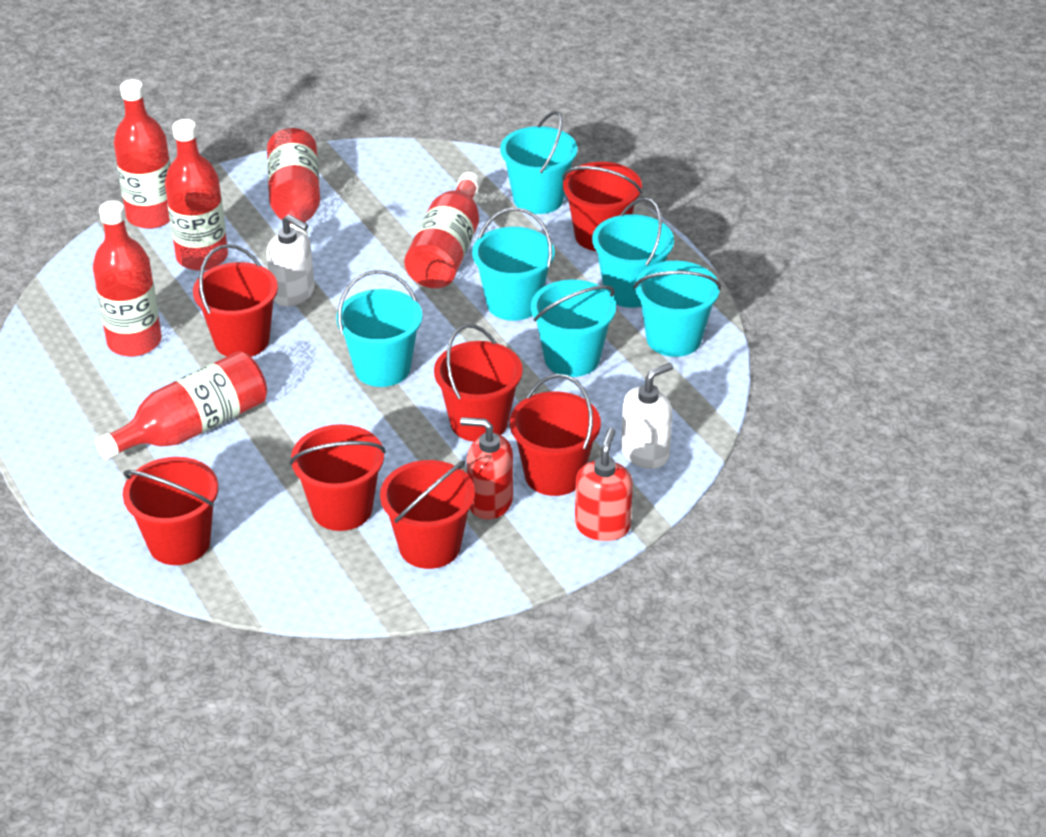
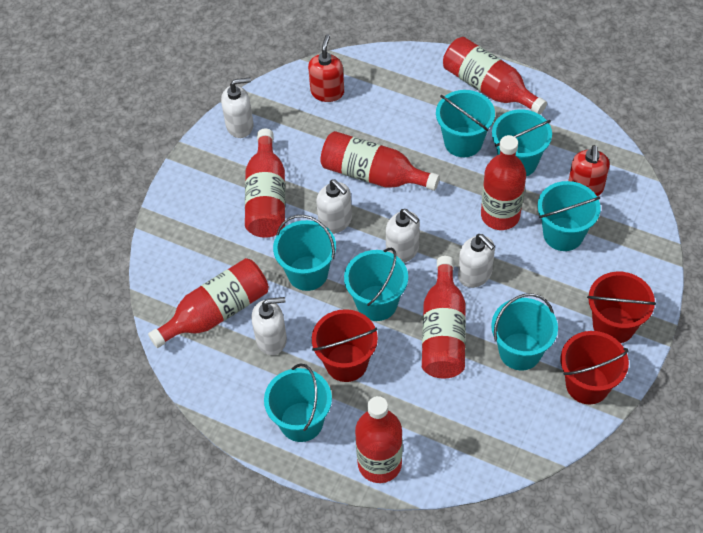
red bottle: [93,201,162,357] [95,351,267,461] [114,79,171,229] [165,119,228,271] [267,128,320,236] [404,172,481,289] = 6 -> [148,258,269,348] [245,129,285,238] [321,131,440,191] [355,396,402,483] [422,256,466,378] [443,37,547,114] [481,135,526,230] = 7
red bucket: [123,457,218,565] [193,244,278,357] [289,424,386,531] [380,460,475,569] [434,324,523,442] [510,374,601,496] [562,162,642,251] = 7 -> [312,309,378,382] [561,331,629,404] [587,272,656,343] = 3
turquoise bucket: [336,270,422,387] [472,207,555,321] [500,111,577,214] [531,280,616,377] [592,198,674,308] [634,261,721,357] = 6 -> [264,363,332,442] [273,215,336,291] [344,248,408,321] [436,90,495,157] [491,293,558,370] [492,109,552,176] [538,181,601,251] = 7
white soap dispenser: [267,214,314,306] [621,363,673,469] = 2 -> [221,78,254,138] [251,297,287,355] [316,179,352,234] [386,209,420,263] [458,234,495,288] = 5

